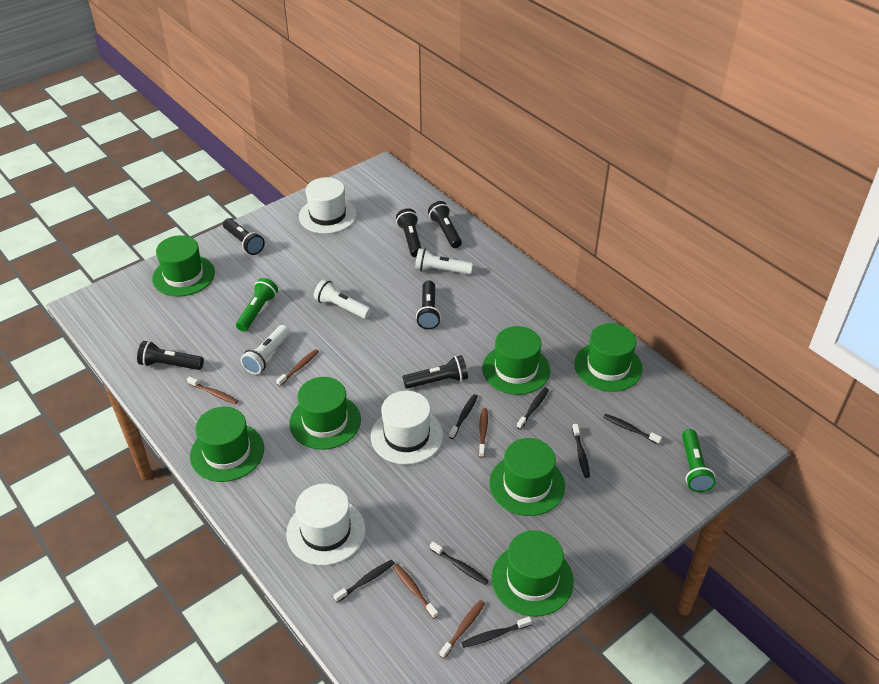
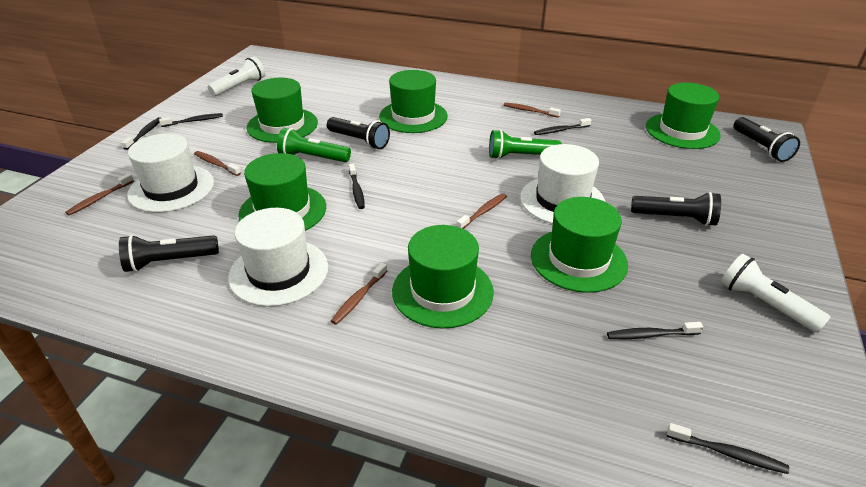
black flashlight: [137,341,204,370] [223,218,265,255] [396,208,422,257] [403,355,468,389] [416,280,441,329] [428,201,462,248] = 6 -> [119,235,219,272] [327,117,390,149] [631,192,721,226] [733,117,800,162] = 4
black toothbrush: [333,560,395,602] [430,542,489,585] [449,394,478,439] [461,617,532,648] [517,388,549,430] [572,424,590,478] [603,414,662,444] = 7 -> [122,117,161,150] [159,113,223,127] [349,164,365,209] [534,118,591,135] [607,322,703,339] [667,423,789,474] = 6
green hat: [152,235,215,297] [190,407,264,482] [289,377,361,450] [482,326,550,395] [489,438,565,516] [491,530,574,617] [574,323,643,392] = 7 -> [238,153,326,231] [246,78,318,143] [379,70,448,133] [392,225,494,328] [531,197,628,293] [646,83,721,149] = 6
white flashlight: [241,325,290,374] [314,279,371,319] [415,248,473,275] = 3 -> [207,56,265,96] [721,254,831,333] = 2

